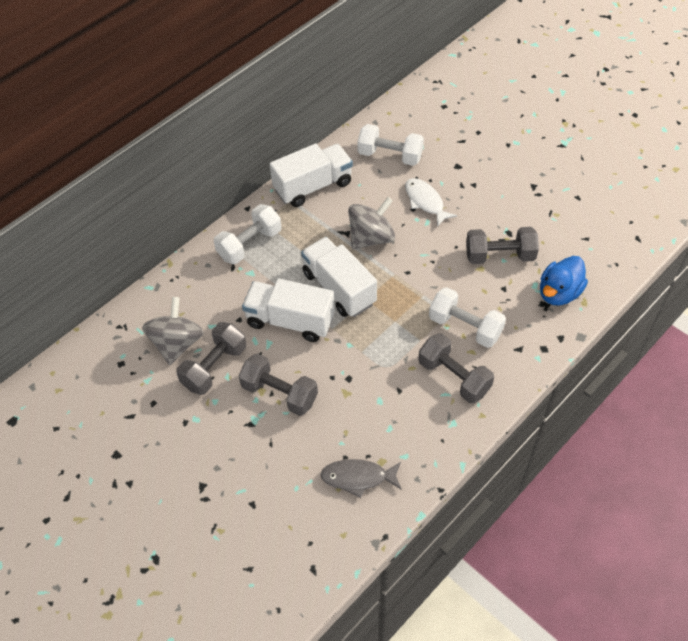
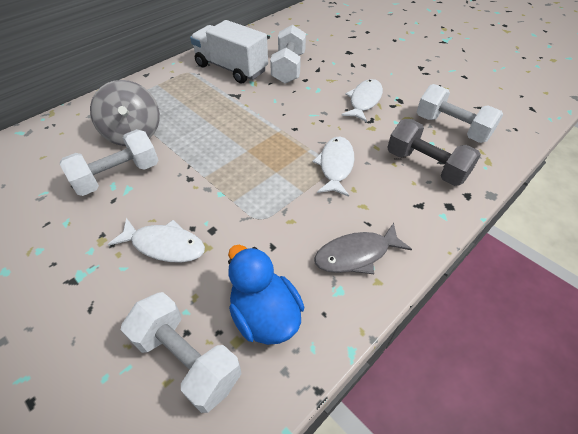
grey dumbbell: [176,322,246,395] [239,353,318,416] [418,333,494,403] [466,227,539,264] = 4 -> [387,119,481,186] = 1
grey spinning top: [142,297,204,365] [348,197,395,250] = 2 -> [90,80,160,146] = 1
white dumbbell: [214,204,282,264] [357,124,424,166] [429,287,506,348] = 3 -> [60,129,159,196] [121,292,242,413] [270,25,306,83] [417,84,503,143] = 4
white fish: [405,178,457,227] = 1 -> [107,218,205,263] [312,137,354,197] [341,79,383,122] = 3
white truck: [242,278,335,342] [270,144,353,207] [301,237,377,317] = 3 -> [190,20,268,84] = 1

